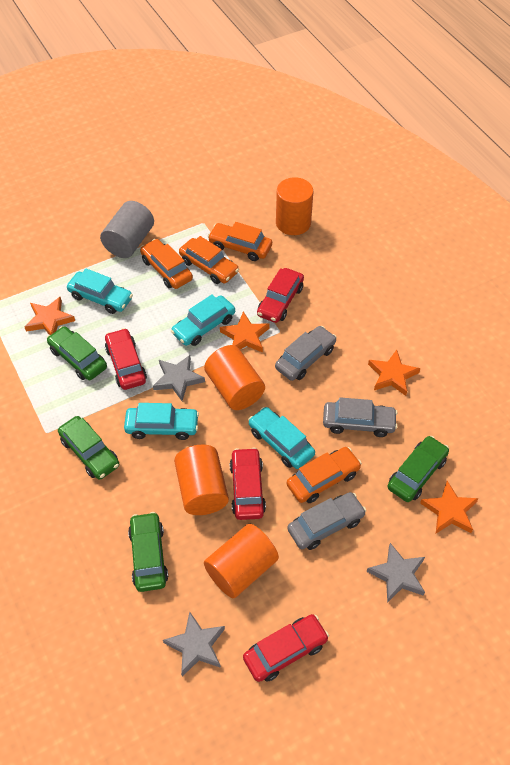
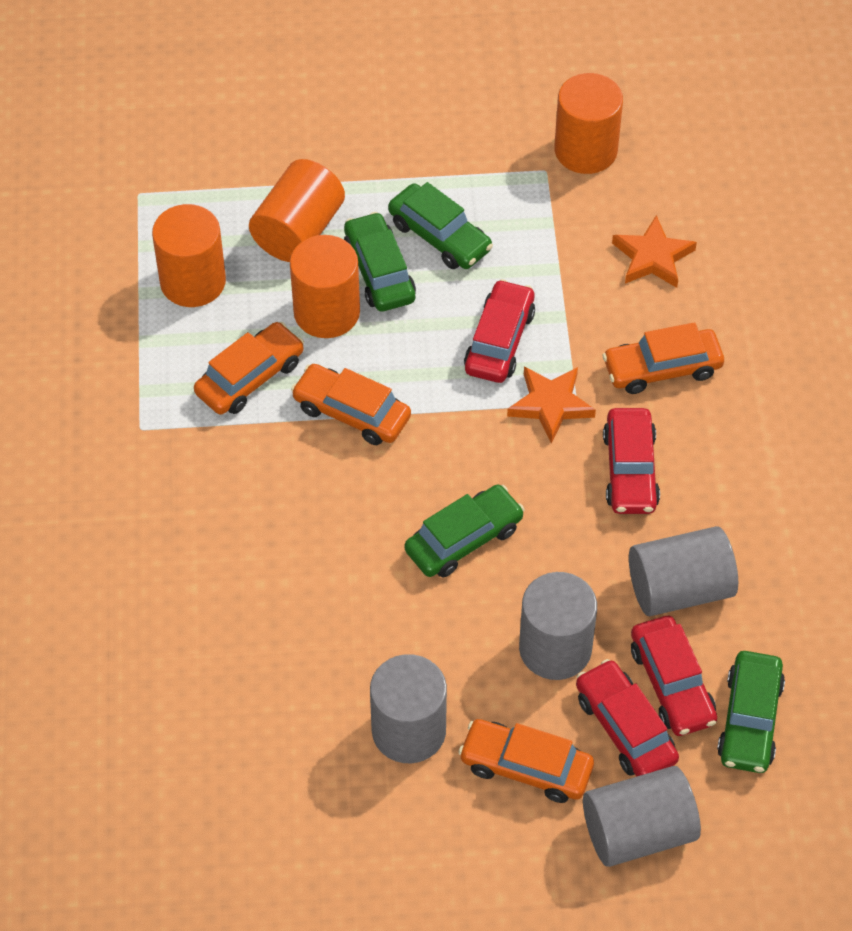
grey car: [275,326,337,381] [287,492,366,550] [323,397,398,437] = 3 -> none = 0
grey cylinder: [100,201,154,258] = 1 -> [370,654,447,763] [519,572,597,680] [583,766,701,867] [629,526,738,616] = 4
grey star: [153,355,205,401] [163,612,225,676] [367,543,425,603] = 3 -> none = 0
orange star: [24,297,75,335] [220,312,270,353] [368,350,420,396] [420,481,479,533] = 4 -> [507,367,596,444] [612,215,697,288] = 2
turquoise car: [67,268,133,314] [124,403,199,440] [171,294,235,346] [248,407,315,469] = 4 -> none = 0

